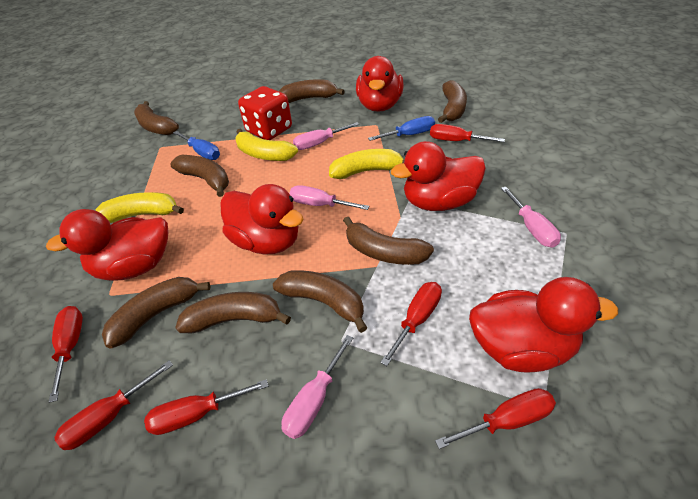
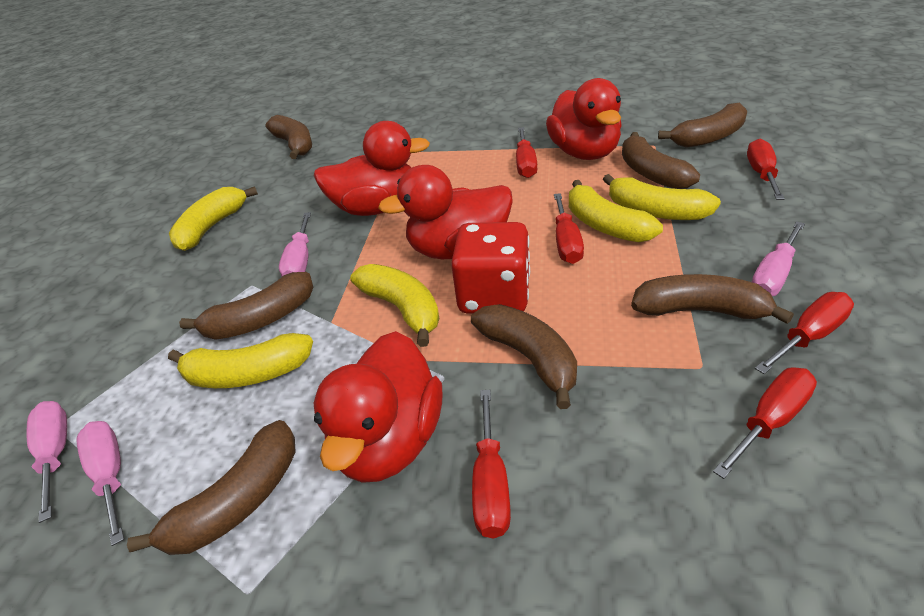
blue screwdriver: [173,131,220,160] [368,116,435,141] = 2 -> none = 0
brown banana: [102,277,210,348] [134,101,179,135] [170,155,229,197] [175,292,291,333] [273,270,367,333] [279,79,345,103] [343,217,434,265] [438,80,467,123] = 8 -> [127,420,296,555] [179,272,313,340] [265,115,312,159] [471,304,577,409] [622,132,700,189] [631,274,794,324] [658,103,747,148] = 7
red duck: [46,209,169,281] [220,184,303,255] [356,56,404,112] [391,141,486,211] [469,277,618,373] = 5 -> [313,331,442,483] [314,121,430,216] [378,165,513,259] [546,78,622,160] = 4
yellow banana: [95,192,184,223] [235,129,298,161] [329,149,405,179] = 3 -> [168,333,313,388] [169,186,258,251] [350,264,440,347] [569,180,663,242] [603,174,721,220] = 5

